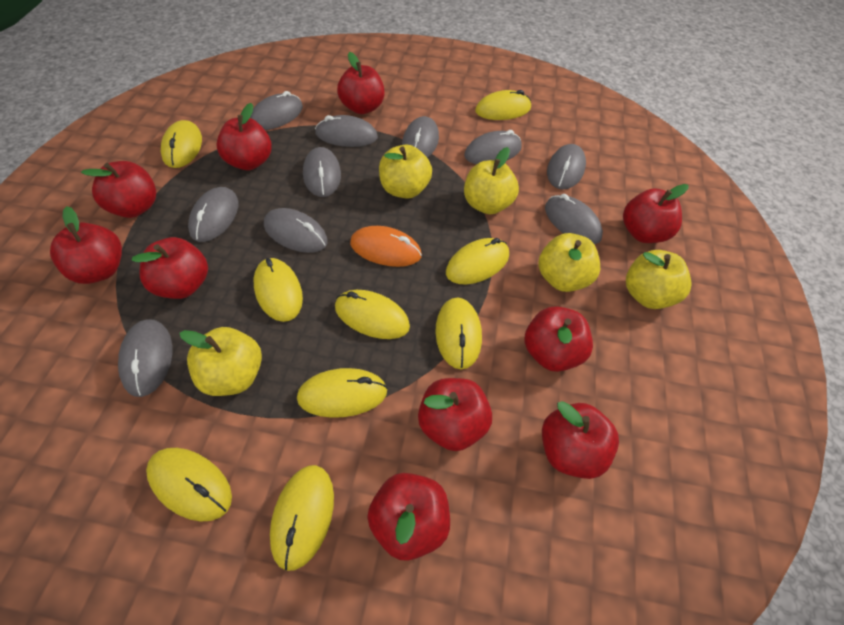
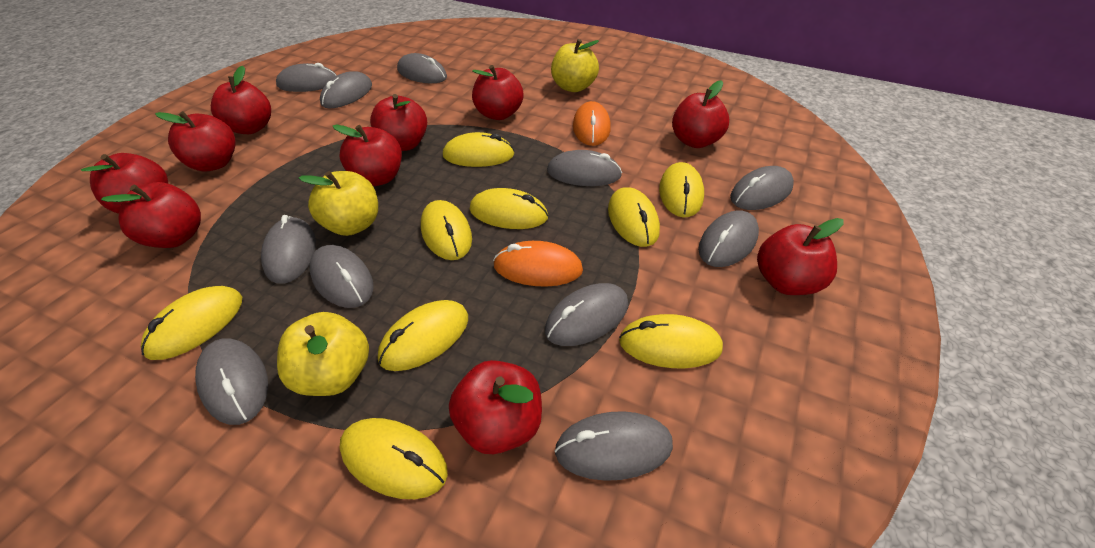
grey mouse: [118,319,172,397] [188,187,238,242] [250,91,303,130] [264,208,328,253] [303,147,341,197] [315,115,378,147] [402,116,439,158] [464,130,522,164] [545,194,603,244] [547,144,586,190] = 10 -> [195,338,268,425] [261,215,316,284] [276,63,337,92] [309,245,374,308] [320,71,372,108] [397,53,447,83] [545,283,628,346] [547,150,622,186] [555,411,673,481] [698,210,759,267] [730,166,794,210] = 11
orange mouse: [350,226,422,267] = 1 -> [493,241,583,287] [573,101,611,146] = 2
yellow apple: [179,327,262,396] [379,145,432,199] [464,147,519,215] [538,233,600,292] [626,250,691,309] = 5 -> [277,312,369,396] [299,171,378,236] [551,39,599,92] = 3

